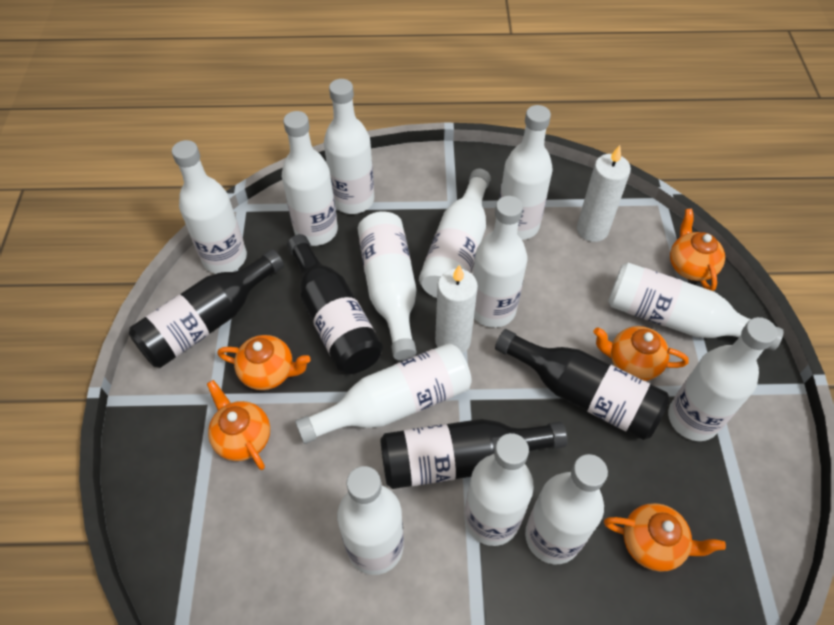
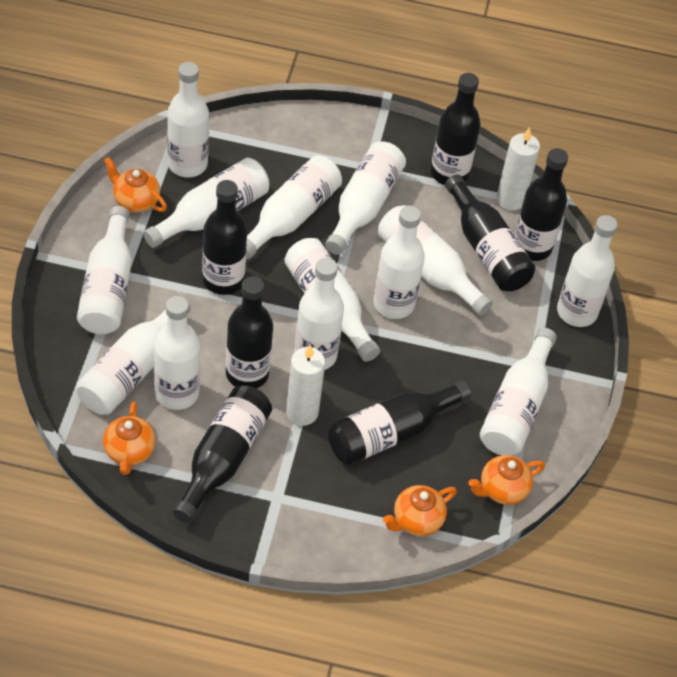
black bottle: [129,249,284,368] [287,234,383,374] [380,419,567,489] [495,329,670,440] = 4 -> [173,385,272,523] [202,180,247,295] [226,276,273,388] [328,380,471,465] [431,73,480,185] [445,174,535,291] [514,148,568,261] = 7
orange teapot: [207,380,270,470] [217,335,311,390] [593,326,689,381] [604,503,726,572] [670,209,725,291] = 5 -> [103,401,155,475] [104,157,167,213] [383,485,457,536] [469,455,545,505] = 4

